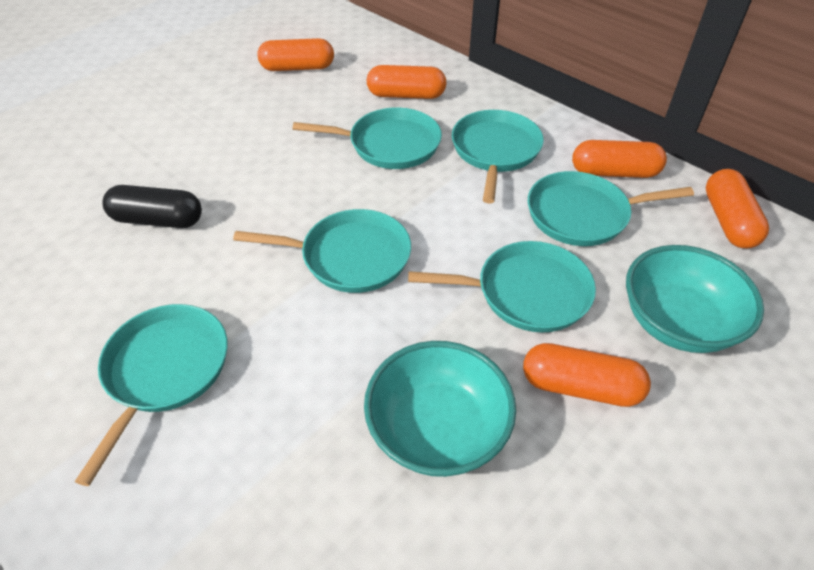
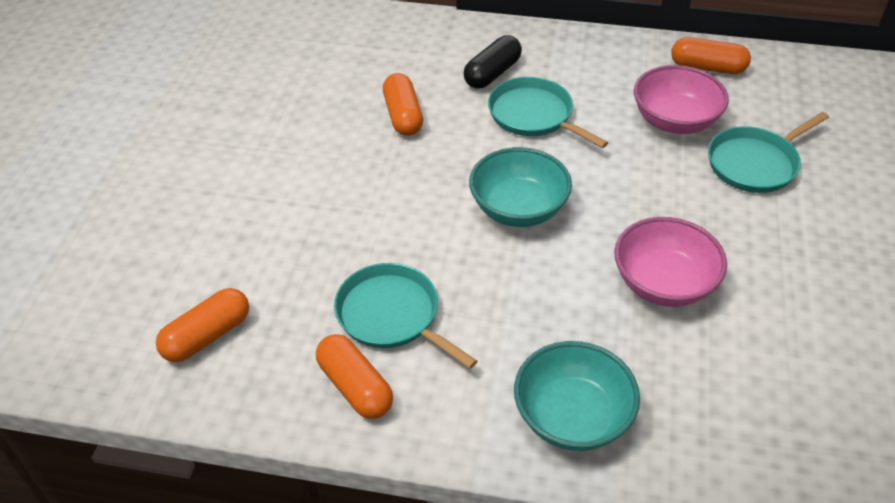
orange capsule: [257,38,334,71] [367,65,447,99] [523,343,651,407] [572,140,667,178] [706,169,769,248] = 5 -> [156,288,249,362] [316,334,393,419] [383,73,423,136] [671,37,751,74] = 4
pink bowl: none = 0 -> [614,217,727,307] [634,65,729,134] = 2
turquoise pan: [75,304,228,486] [233,209,411,293] [293,108,442,169] [408,241,596,332] [452,110,544,203] [528,171,694,246] = 6 -> [334,263,477,369] [488,77,608,148] [708,112,829,193] = 3

